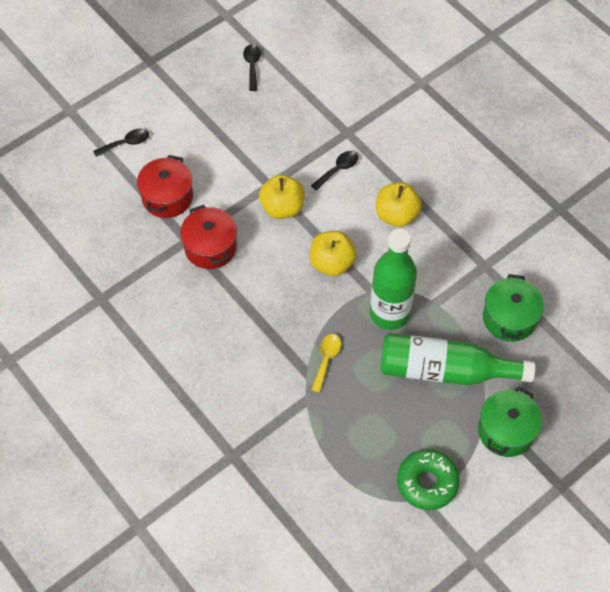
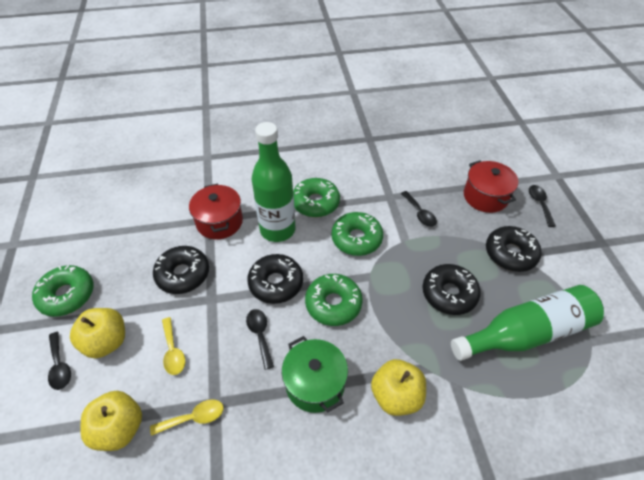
black donut: none = 0 -> [153,246,209,294] [247,254,303,304] [423,264,481,315] [486,226,542,272] = 4
black spoon: [93,129,149,157] [243,44,261,91] [311,151,358,191] = 3 -> [48,332,71,390] [246,309,274,370] [401,191,437,227] [529,185,556,227] = 4
green donut: [397,449,460,510] = 1 -> [32,265,94,317] [293,178,340,217] [305,274,363,326] [332,212,383,256] = 4
green pot: [478,387,542,457] [483,274,544,342] = 2 -> [282,336,348,413] = 1
yellow spoon: [312,334,341,393] = 1 -> [150,399,223,436] [162,317,185,375] = 2

